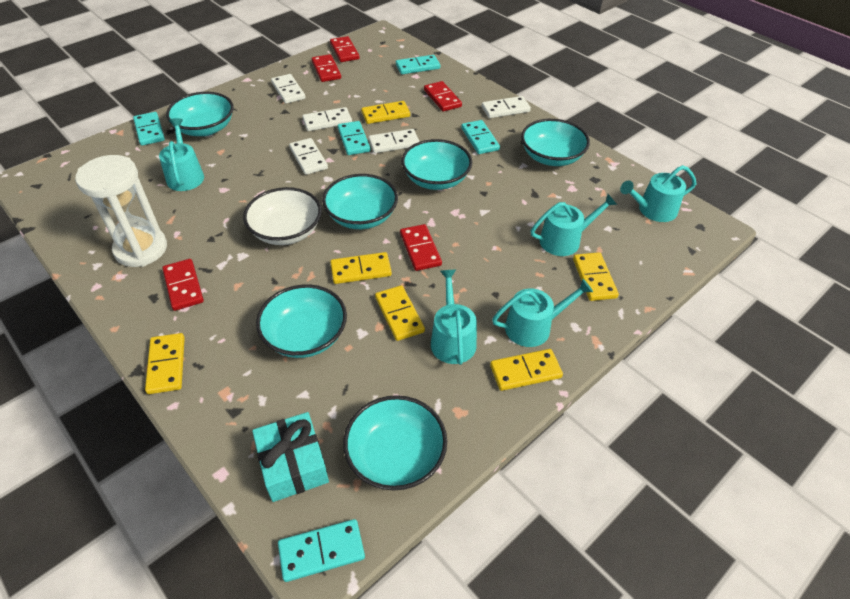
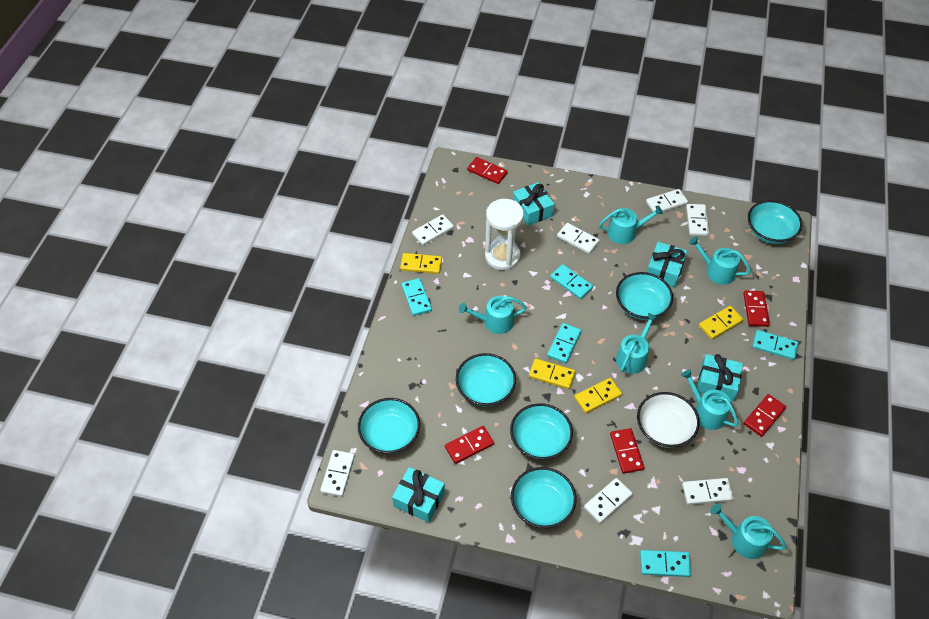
turquoise gift: [252,412,329,502] = 1 -> [392,467,445,523] [513,182,554,226] [647,242,687,287] [697,354,743,401] = 4
turquoise watering can: [159,118,204,191] [431,270,477,365] [492,279,593,347] [531,194,617,256] [620,165,696,222] = 5 -> [459,296,527,334] [599,205,663,244] [616,313,658,374] [681,370,739,430] [689,236,751,285] [710,504,787,559] = 6
white domino: [271,74,305,104] [289,138,328,175] [302,107,352,131] [368,129,420,153] [482,96,531,118] = 5 -> [320,450,355,497] [412,214,454,245] [557,223,600,254] [584,478,633,523] [646,189,688,212] [682,478,733,505] [686,204,709,236] = 7
yellow domino: [145,333,185,394] [330,252,392,284] [361,101,410,124] [375,285,425,341] [490,349,563,391] [573,252,619,301] = 6 -> [400,253,442,274] [529,358,576,389] [574,378,622,413] [699,306,744,339] = 4

